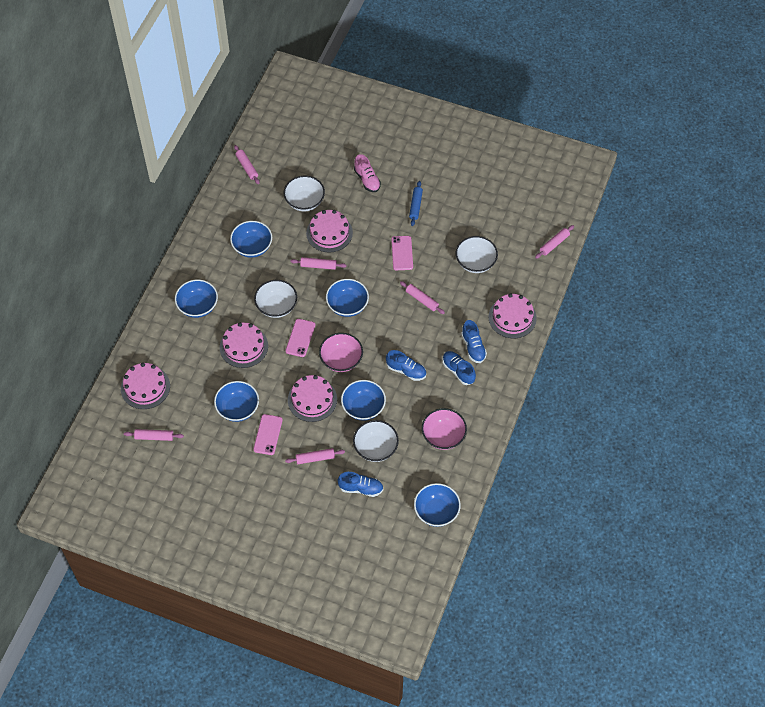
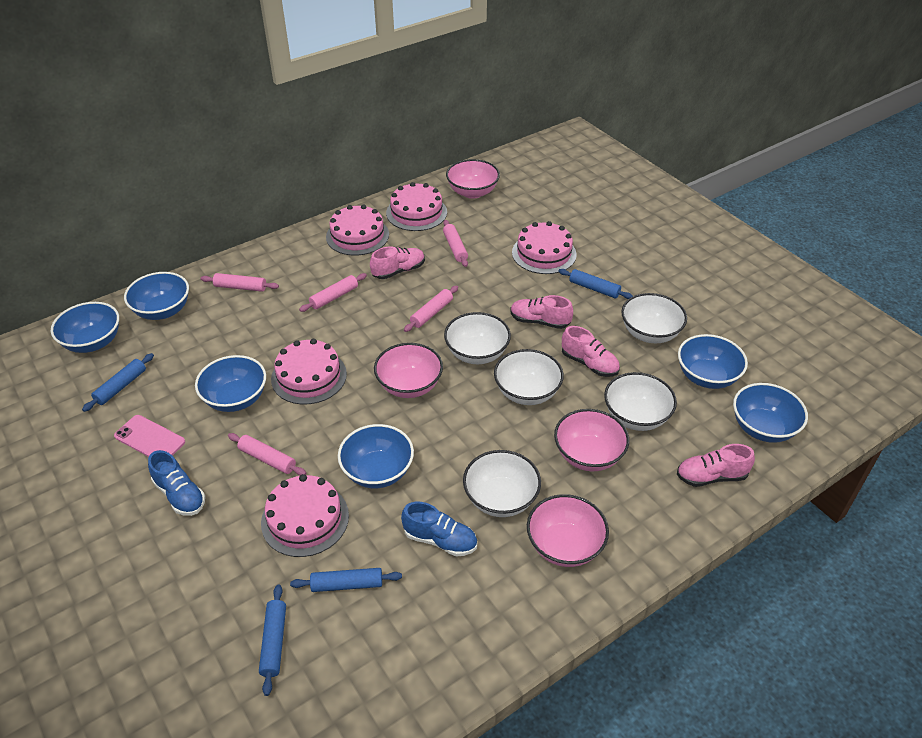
blue rolling pin: [409,181,423,226] = 1 -> [82,353,154,412] [259,585,286,696] [290,568,402,592] [558,269,633,299] = 4
blue shoe: [338,472,383,497] [386,350,426,381] [442,351,476,385] [461,320,487,363] = 4 -> [148,450,205,516] [401,502,477,557] = 2
pink bowl: [319,333,363,372] [422,408,467,450] = 2 -> [374,343,443,398] [446,159,500,199] [527,494,609,567] [554,409,629,471] = 4
pink phone: [253,414,283,455] [285,319,315,357] [391,236,413,270] = 3 -> [114,415,185,457] = 1
pink rolling pin: [124,429,184,441] [234,145,260,184] [285,448,345,464] [291,257,346,270] [400,281,445,314] [535,225,574,259] = 6 -> [201,273,279,292] [228,433,306,476] [299,273,367,312] [404,286,458,332] [443,220,468,267] = 5
pink shoe: [354,154,381,192] = 1 -> [370,247,425,279] [510,295,573,329] [562,326,620,377] [677,444,755,487] = 4
white bowl: [254,280,297,318] [284,176,325,211] [353,420,399,462] [456,236,498,273] = 4 -> [444,312,511,364] [463,450,541,517] [494,349,564,405] [604,372,677,431] [621,293,687,343] = 5

